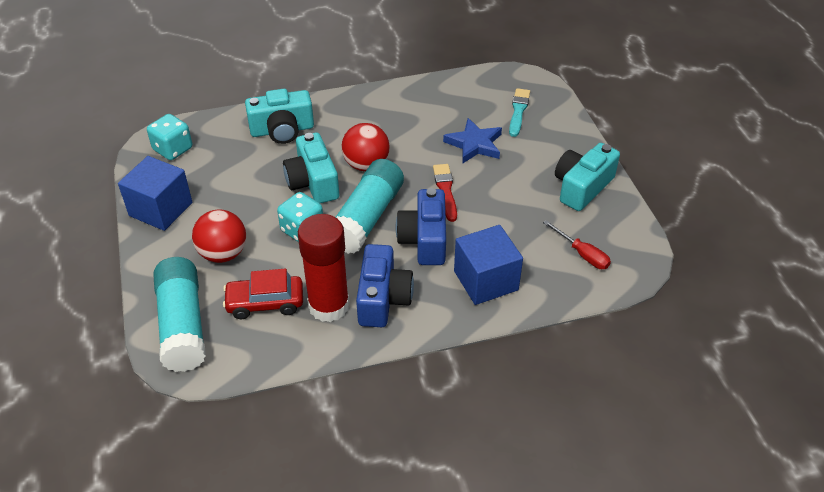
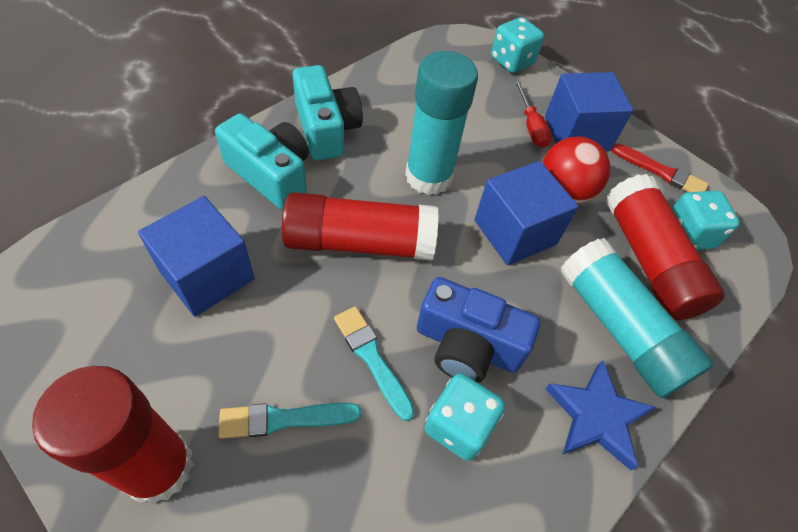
blue camera: [356,244,414,327] [396,188,446,265] = 2 -> [417,277,540,383] = 1
blue cube: [118,156,192,231] [454,225,523,305] = 2 -> [138,196,255,317] [474,161,578,265] [545,72,633,152] = 3
red ball: [192,210,246,263] [341,123,390,171] = 2 -> [542,136,611,204] = 1
red car: [223,269,303,319] = 1 -> none = 0
red glue stick: [298,214,350,322] = 1 -> [32,366,194,504] [282,192,439,261] [606,174,725,320] = 3
turquoise brush: [509,88,530,137] = 1 -> [218,403,361,439] [334,306,415,421] = 2
turquoise camera: [245,89,314,144] [283,132,339,203] [555,143,620,211] = 3 -> [215,113,309,210] [292,65,363,160] = 2
turquoise dice: [147,114,192,160] [277,192,323,242] = 2 -> [424,373,505,461] [491,17,544,73] [671,191,740,250] = 3

